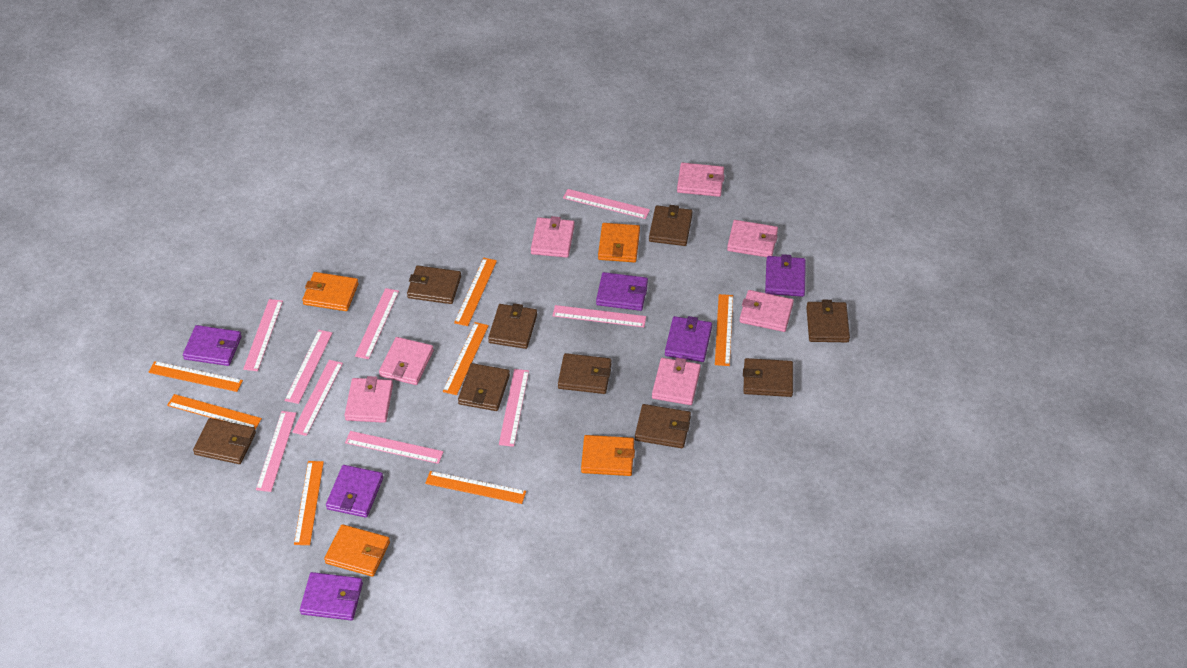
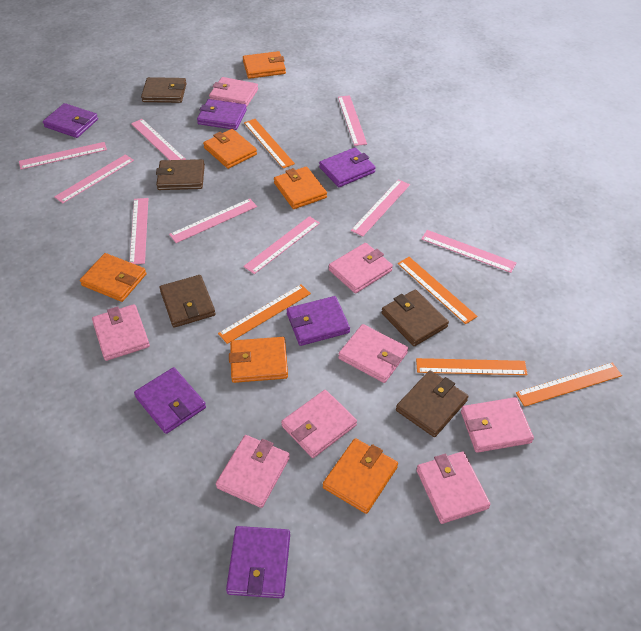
brown wallet: [193,418,256,464] [407,265,461,304] [458,363,510,411] [488,303,537,349] [558,353,612,394] [635,404,691,448] [649,205,693,246] [743,358,793,397] [806,300,850,342] = 9 -> [141,77,187,103] [156,159,205,190] [160,275,216,328] [381,290,449,346] [396,370,468,437] = 5
orange ruler: [148,361,243,392] [167,394,262,430] [294,461,324,545] [425,471,526,504] [443,322,489,395] [454,258,497,326] [715,294,733,366] = 7 -> [218,284,311,344] [244,119,295,168] [398,257,478,324] [416,358,527,375] [516,362,622,407] = 5
orange wallet: [302,272,358,311] [324,524,390,577] [581,435,635,476] [598,223,640,263] = 4 -> [80,253,146,302] [203,129,257,169] [229,337,288,383] [243,51,286,79] [274,166,327,209] [323,438,398,514] = 6
pink wallet: [345,376,393,423] [379,337,434,385] [531,216,575,258] [652,358,701,405] [677,163,725,197] [727,220,778,257] [739,290,794,332] = 7 -> [92,304,150,361] [209,77,258,107] [216,435,290,508] [281,390,357,458] [329,243,393,293] [338,324,408,383] [416,451,491,524] [461,397,534,453] = 8

